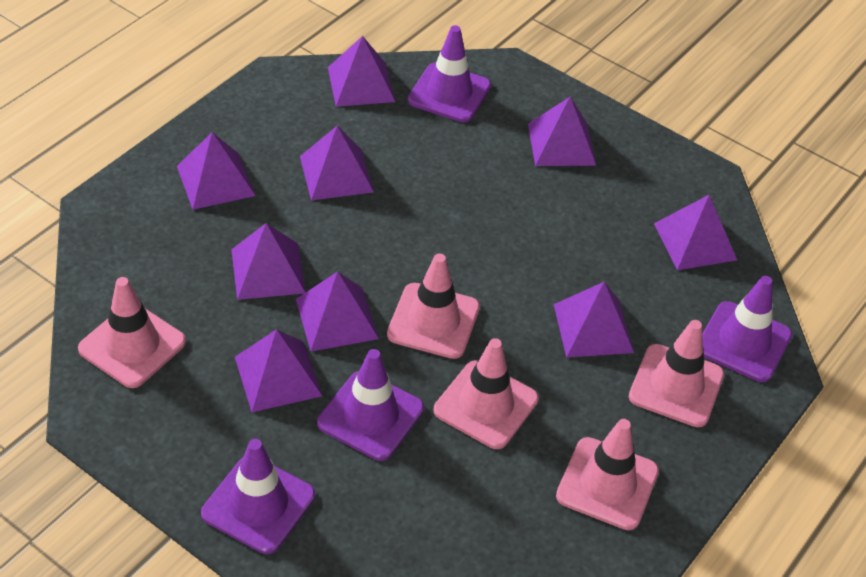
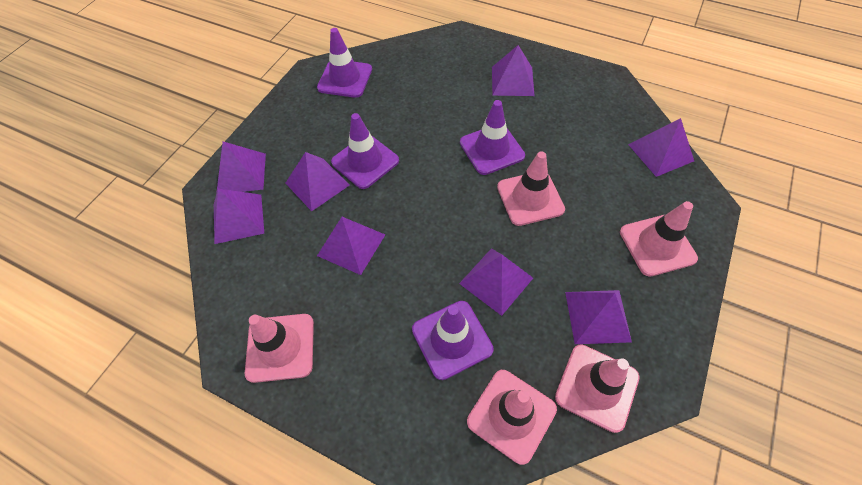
purple pyramid: [177,132,256,210] [231,223,306,300] [235,329,322,412] [296,271,379,351] [300,126,374,200] [328,36,395,107] [528,97,596,166] [554,282,634,358] [654,195,737,270] = 9 -> [214,189,264,244] [216,142,266,194] [286,152,350,211] [317,217,385,275] [459,248,533,316] [492,45,535,96] [565,290,632,344] [628,118,694,177] = 8

